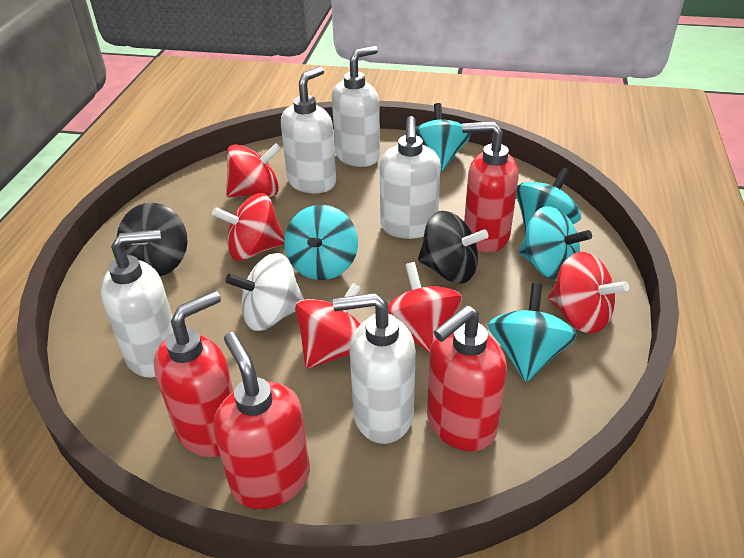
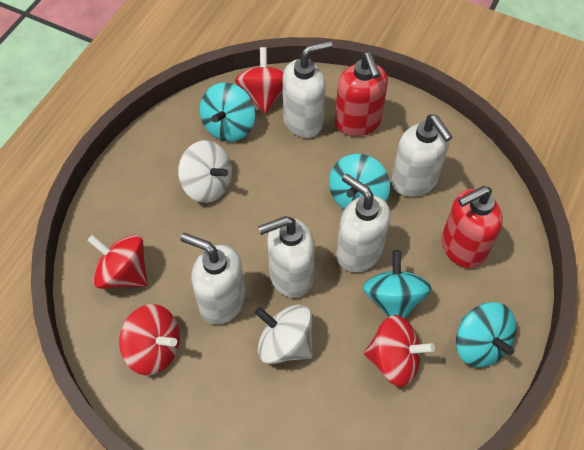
black spinning top: [117,203,187,276] [418,211,489,284] = 2 -> none = 0
red soap dispenser: [153,290,234,457] [213,332,310,509] [427,305,507,451] [462,121,519,252] = 4 -> [335,52,388,136] [441,186,503,268] = 2
red spinning top: [212,193,285,261] [226,143,281,197] [295,283,361,369] [388,262,462,353] [548,252,629,334] = 5 -> [87,235,148,289] [119,304,180,375] [235,47,284,114] [364,315,435,387] = 4
turquoise spinning top: [284,205,358,280] [416,103,471,172] [488,283,577,382] [516,167,581,232] [519,206,592,281] = 5 -> [200,83,255,142] [329,154,390,210] [363,250,431,318] [456,302,517,367] = 4
white spinning top: [225,253,304,331] = 1 -> [178,140,232,203] [255,304,313,364] = 2

